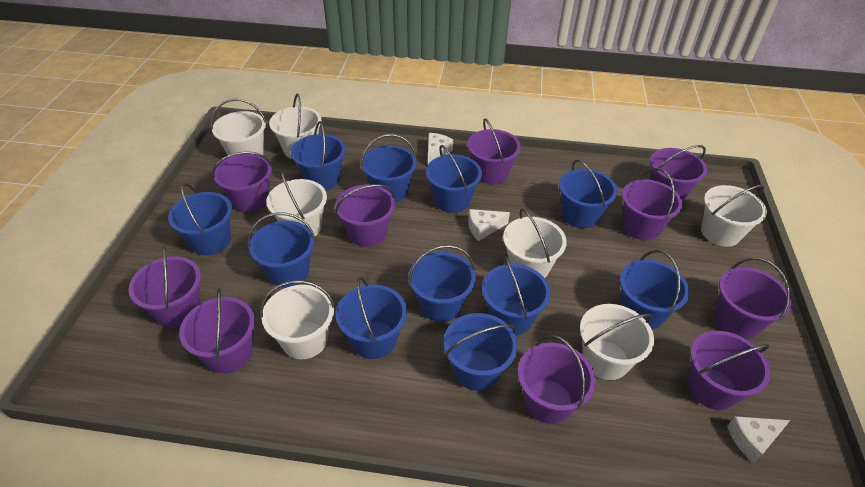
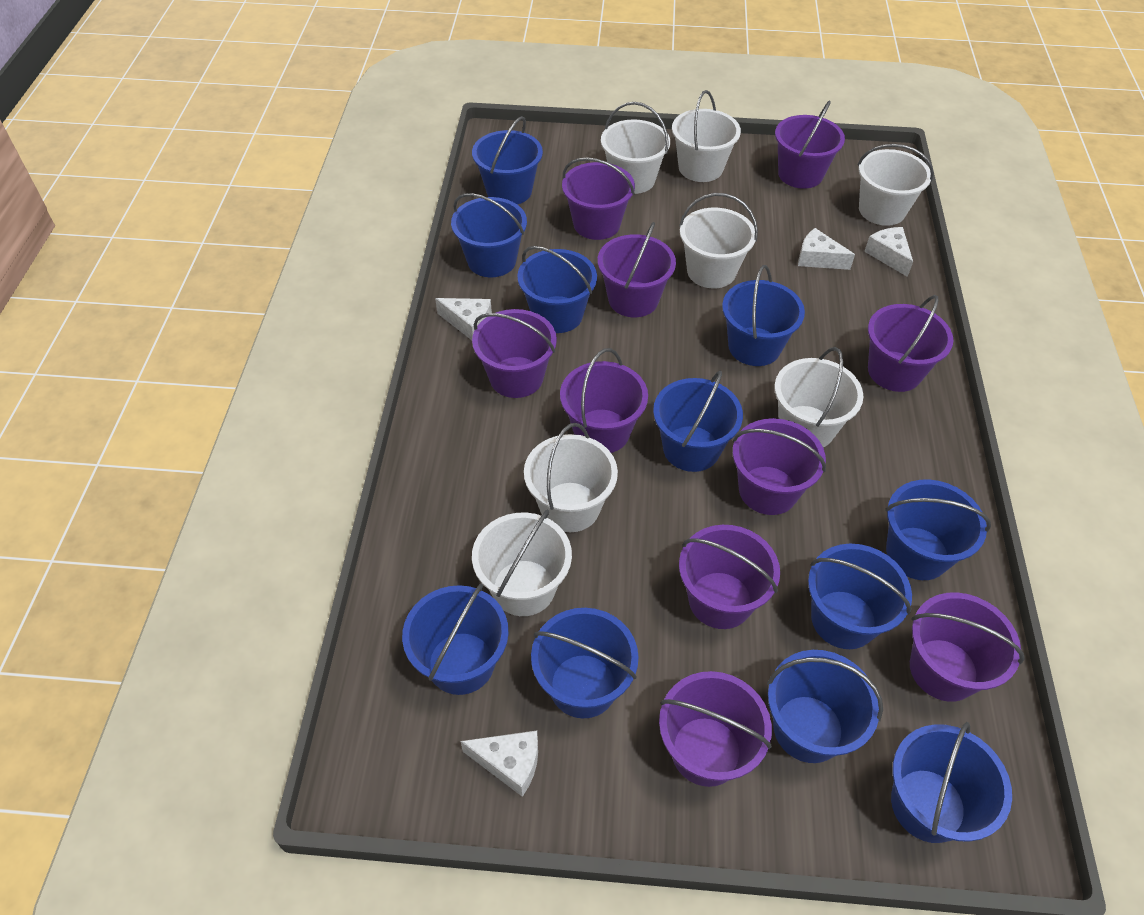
white cheese: [428,133,453,164] [468,209,510,241] [727,416,790,463] = 3 -> [435,298,492,340] [460,730,538,797] [798,228,855,270] [864,227,913,277] = 4

